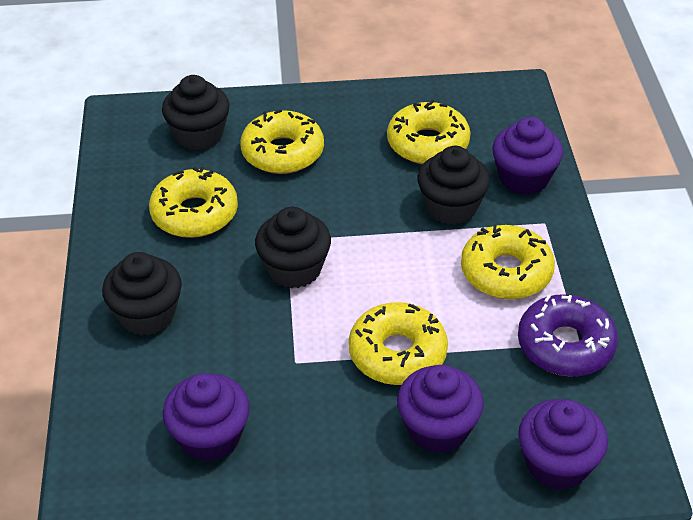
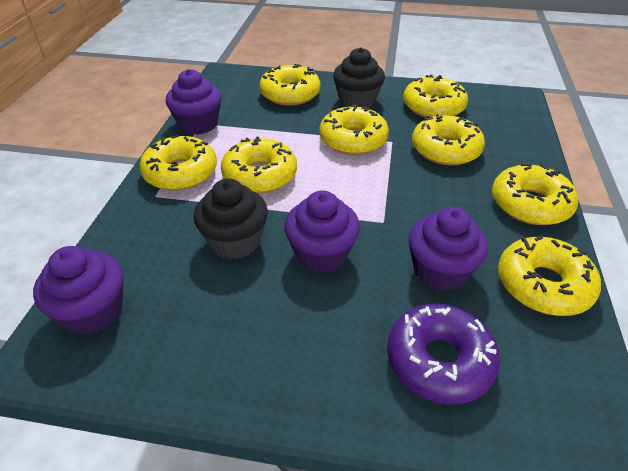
black cupcake: [102,252,182,336] [162,75,230,150] [255,207,331,288] [418,146,490,225] = 4 -> [194,179,268,259] [333,47,385,108] = 2
yellow donut: [149,167,238,238] [240,109,324,174] [349,302,448,385] [387,100,470,164] [461,225,555,299] = 5 -> [139,135,217,191] [221,137,297,193] [259,64,321,106] [319,104,389,155] [403,74,468,118] [412,114,485,165] [492,163,579,225] [498,236,601,316] = 8

